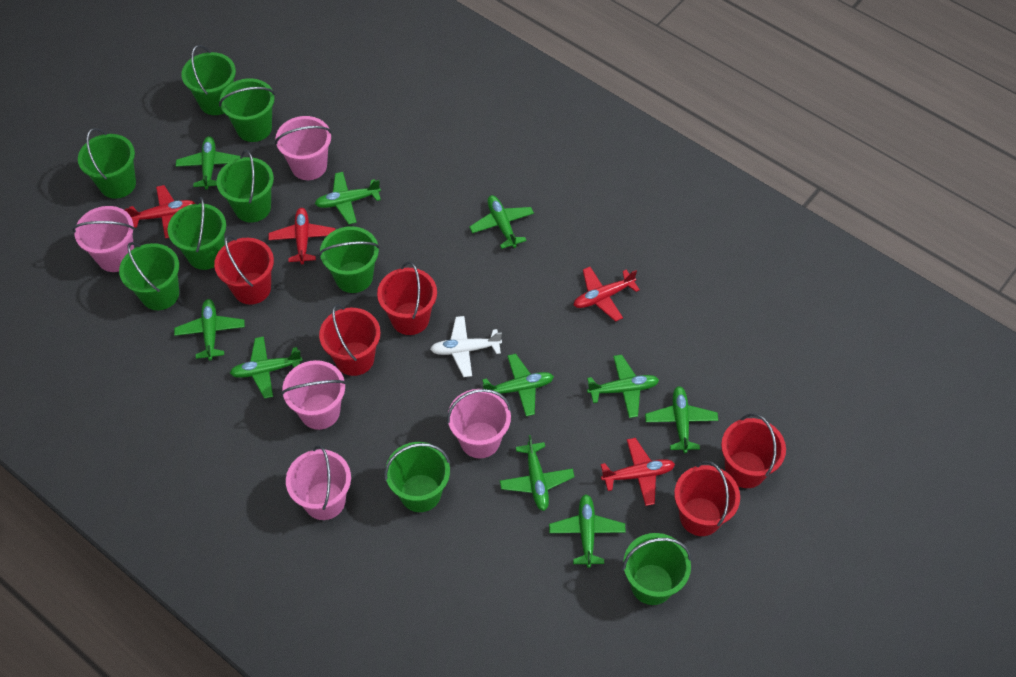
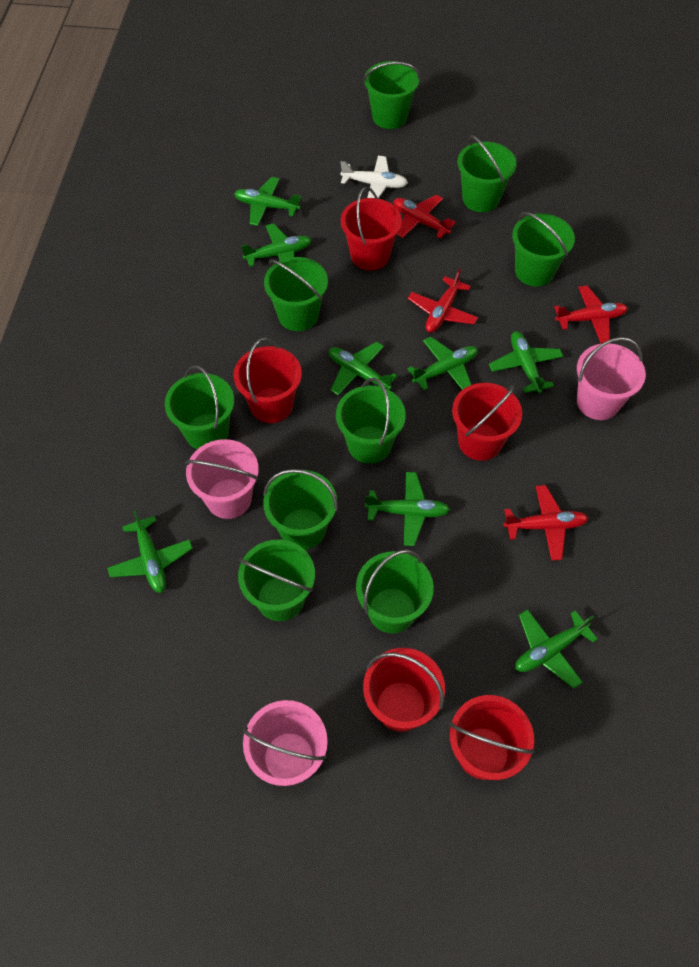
green plane: [174,299,245,360] [176,136,240,189] [230,336,303,399] [315,172,381,224] [469,195,534,249] [482,354,554,416] [500,435,575,511] [549,494,626,568] [587,355,659,418] [645,386,718,453] = 10 -> [107,510,193,593] [234,177,301,226] [241,223,312,267] [329,342,398,395] [365,472,450,546] [407,337,478,390] [489,331,563,394] [515,609,597,689] = 8
pink bucket: [72,206,135,272] [275,116,332,180] [281,360,346,430] [286,445,351,520] [447,389,511,458] = 5 -> [185,439,259,519] [243,700,328,786] [577,337,646,420] = 3

